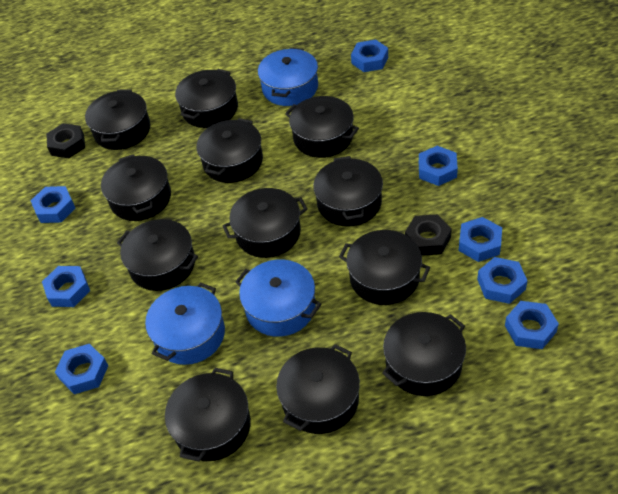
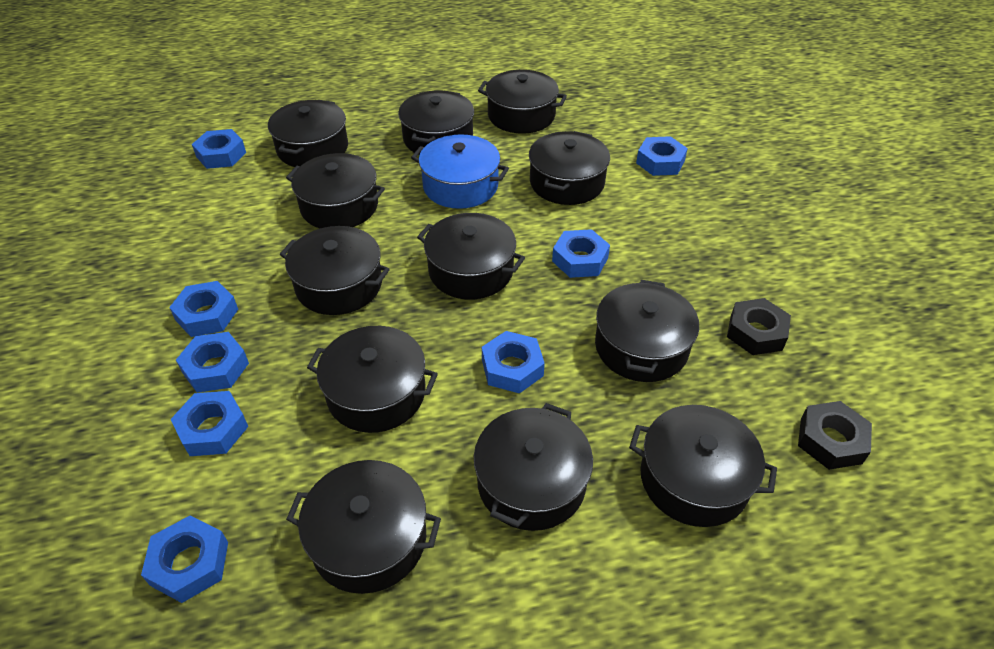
blue pot: [145,282,225,365] [235,259,322,337] [258,48,318,106] = 3 -> [411,134,509,209] = 1

